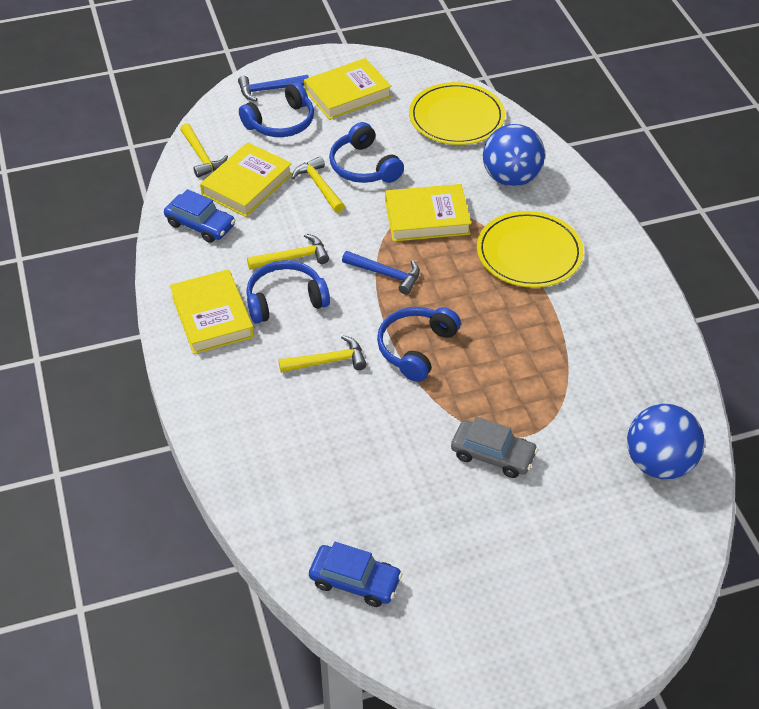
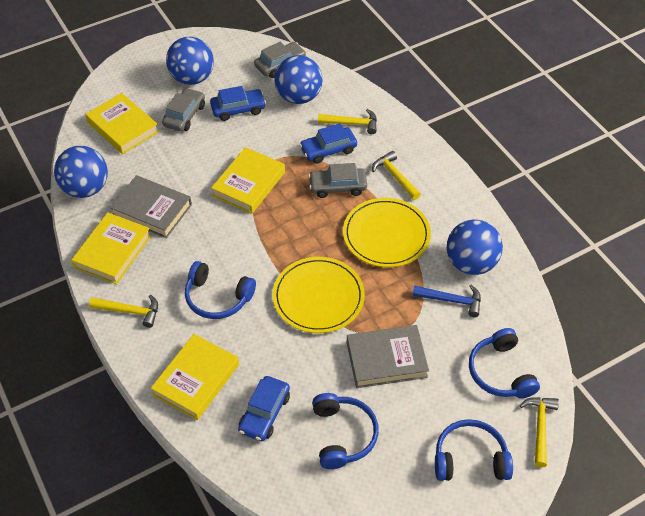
blue ball: [483,124,545,187] [627,404,704,479] = 2 -> [54,146,108,198] [166,37,214,85] [274,55,323,104] [447,219,503,275] = 4
blue car: [164,189,235,243] [309,542,402,607] = 2 -> [210,86,266,121] [238,376,290,441] [299,123,357,164] = 3
blue hammer: [238,75,309,101] [342,251,420,295] = 2 -> [412,285,481,317] = 1
grey book: none = 0 -> [110,175,192,238] [347,325,429,388] = 2
grey car: [451,417,538,478] = 1 -> [162,88,205,132] [254,42,306,78] [308,163,367,198] = 3

